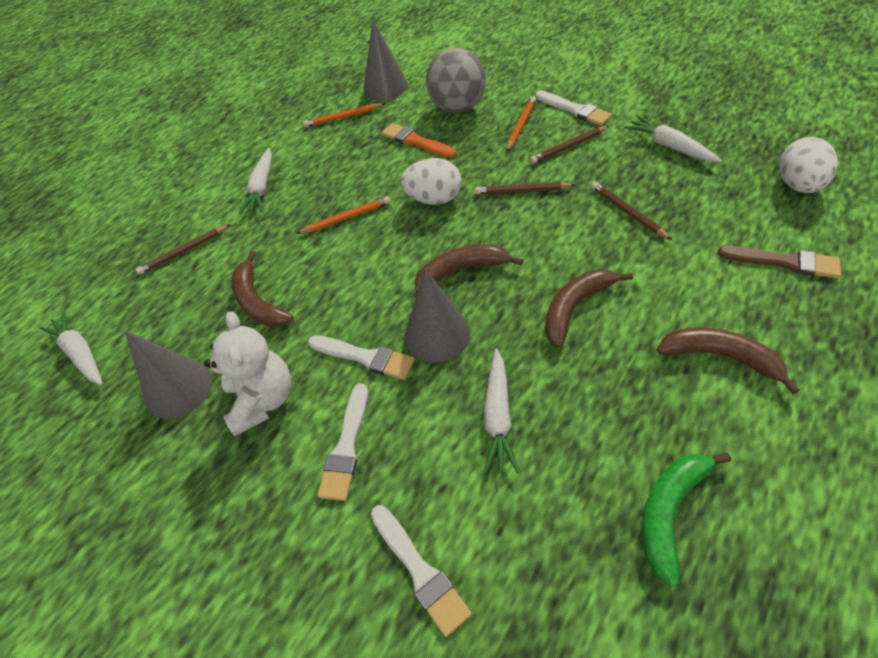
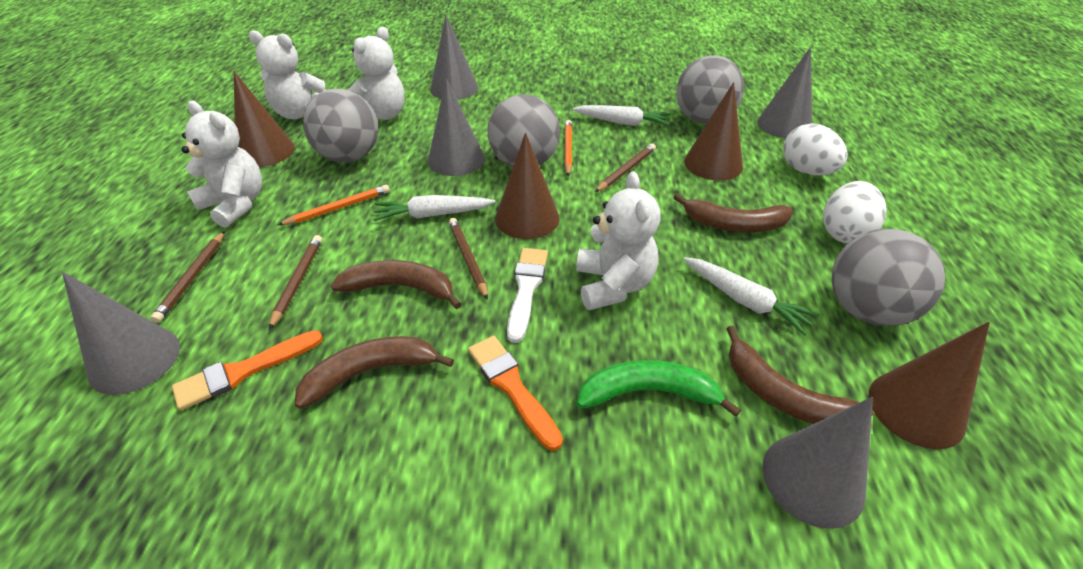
brown brush: [718,245,841,278] = 1 -> none = 0
brown cone: none = 0 -> [234,71,295,167] [495,133,560,239] [684,82,743,181] [869,322,990,449] = 4
grey ball: [426,48,486,113] = 1 -> [303,89,378,162] [488,94,560,167] [676,55,744,124] [832,229,945,326] = 4
grey cone: [125,331,212,419] [364,20,408,100] [404,269,470,363] = 3 -> [62,272,180,395] [428,78,485,176] [430,15,478,100] [757,47,812,138] [762,397,873,529] = 5
orange brush: [382,123,456,158] = 1 -> [172,330,323,411] [468,335,563,451] = 2
orange pencil: [296,196,390,234] [303,103,385,127] [506,96,536,152] = 3 -> [278,185,390,225] [564,120,572,176] = 2
white brush: [308,335,415,380] [317,383,368,501] [371,505,472,637] [535,91,612,126] = 4 -> [507,248,548,343] = 1
white carrot: [39,312,103,385] [239,148,272,213] [484,348,519,474] [625,116,722,162] = 4 -> [373,195,496,221] [573,105,671,126] [683,257,820,336] = 3
white teddy bear: [204,311,291,436] = 1 -> [181,101,262,228] [249,30,325,119] [348,27,405,120] [576,171,661,310] = 4

